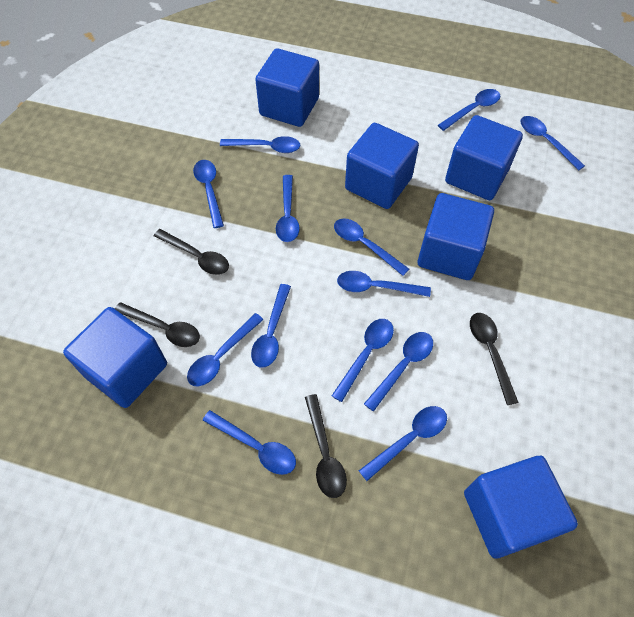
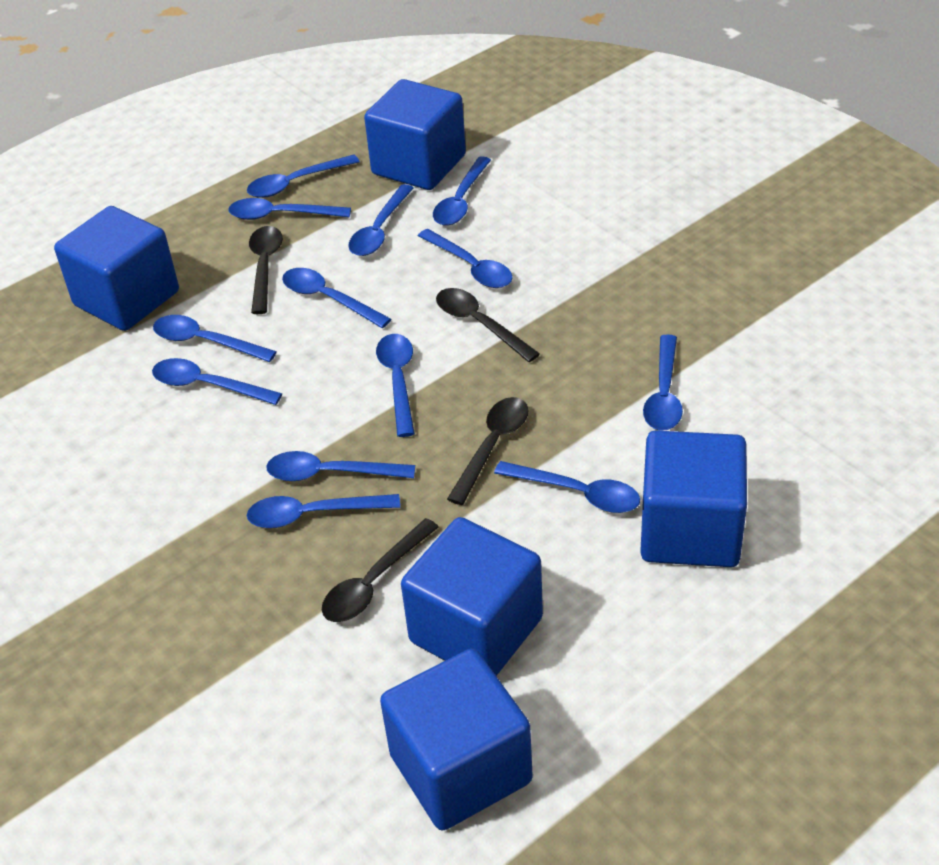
blue cube: [63,307,167,408] [255,48,319,127] [345,123,419,209] [418,193,494,280] [445,115,523,200] [464,456,578,559] = 6 -> [54,206,179,331] [364,79,466,190] [380,649,533,830] [401,517,543,676] [640,430,747,567] = 5

